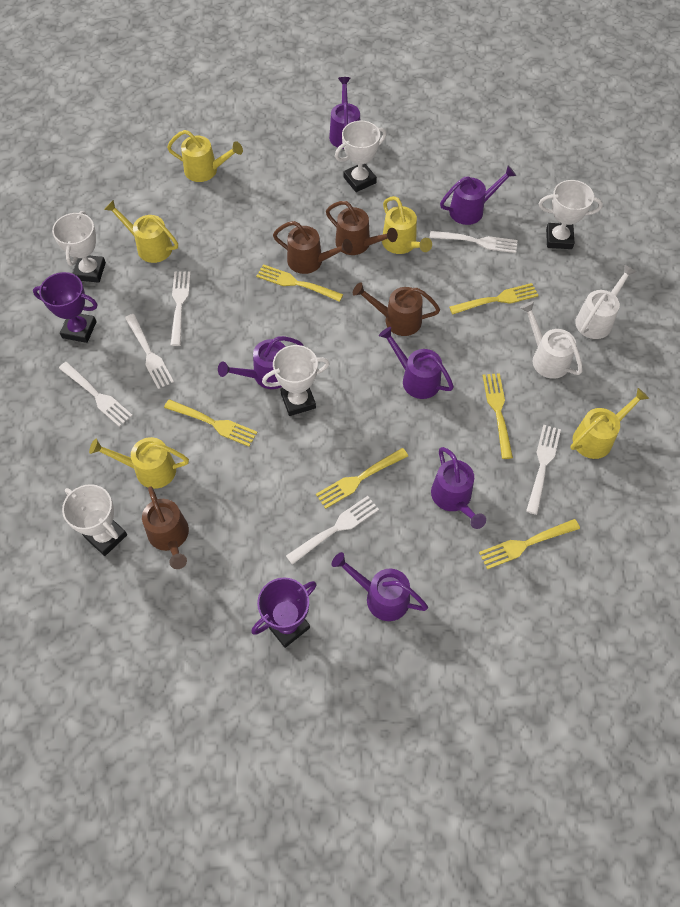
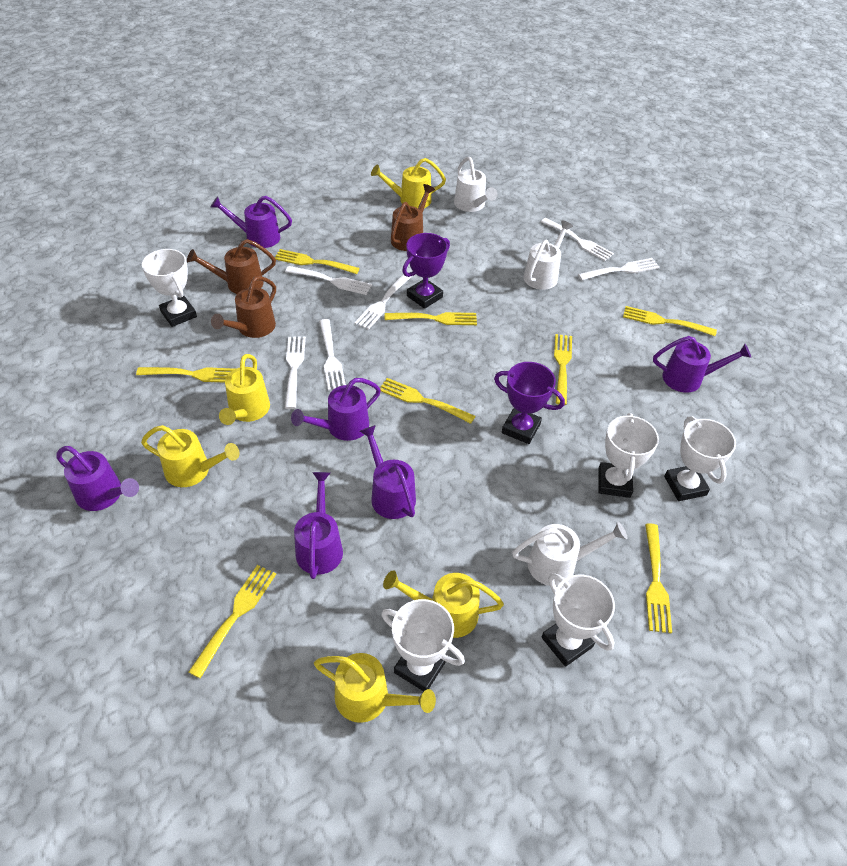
brown watering can: [142,486,189,569] [273,221,353,274] [326,201,398,255] [353,282,440,336] = 4 -> [187,239,276,294] [211,276,276,338] [391,184,435,251] = 3
white watering can: [520,301,583,379] [575,265,637,339] = 2 -> [454,157,498,212] [512,522,627,586] [523,220,573,290] = 3
yellow fork: [164,399,257,447] [256,264,343,302] [316,448,408,509] [449,283,539,315] [479,519,580,569] [482,373,513,459] = 6 -> [136,367,234,383] [189,565,276,678] [274,249,360,274] [380,378,475,424] [385,312,477,325] [554,334,572,405] [623,306,717,336] [645,523,672,633] = 8

